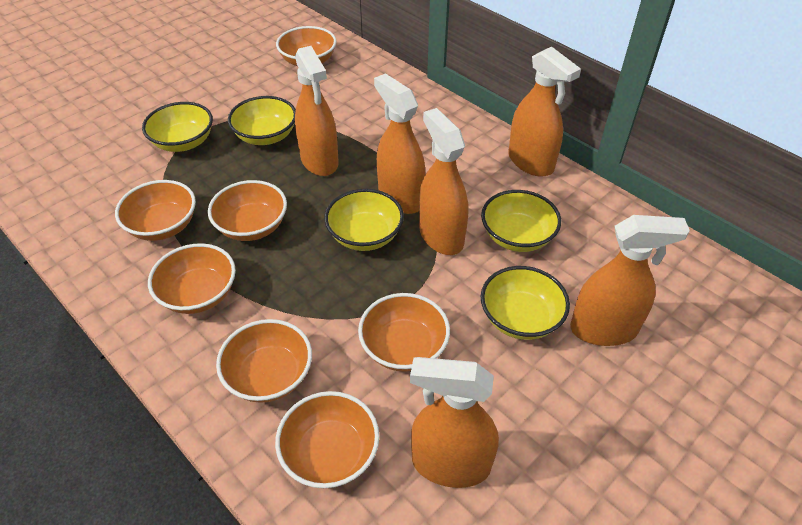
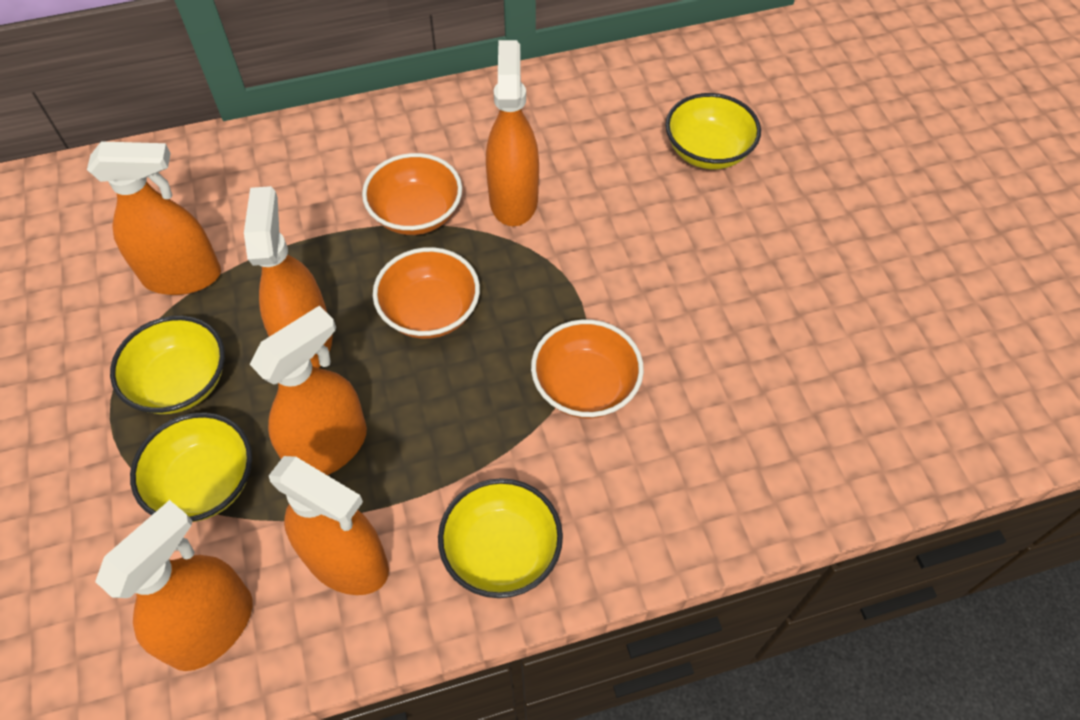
orange bowl: [115,180,196,241] [148,243,236,314] [208,180,287,241] [216,319,312,403] [275,391,379,488] [276,26,337,66] [358,293,450,372] = 7 -> [362,153,462,235] [373,247,480,339] [531,319,644,419] = 3
yellow bowl: [142,102,213,152] [228,96,296,145] [324,189,404,251] [481,190,561,252] [481,266,570,340] = 5 -> [110,316,225,414] [130,413,252,522] [438,478,563,598] [666,93,761,169] = 4

